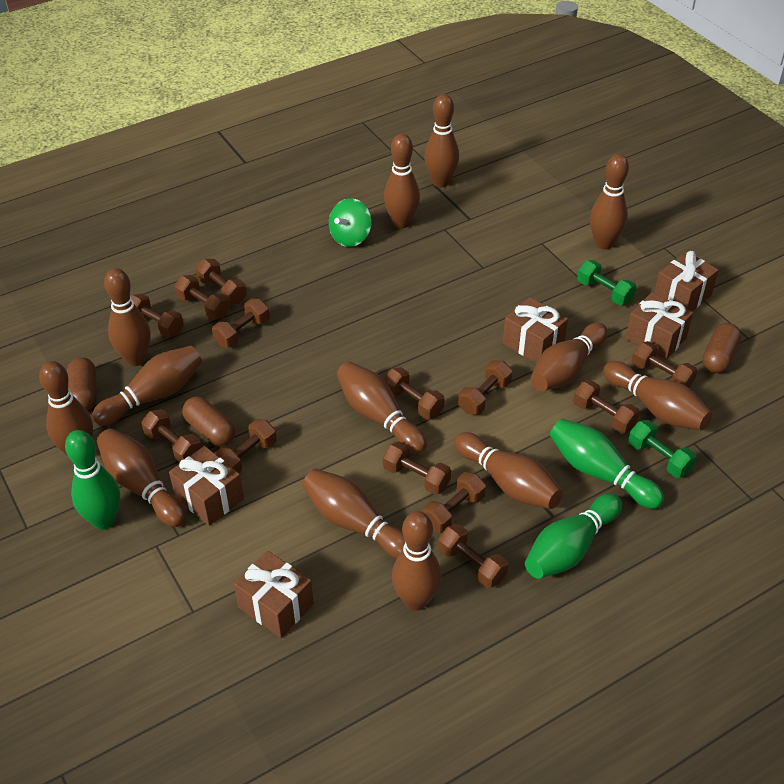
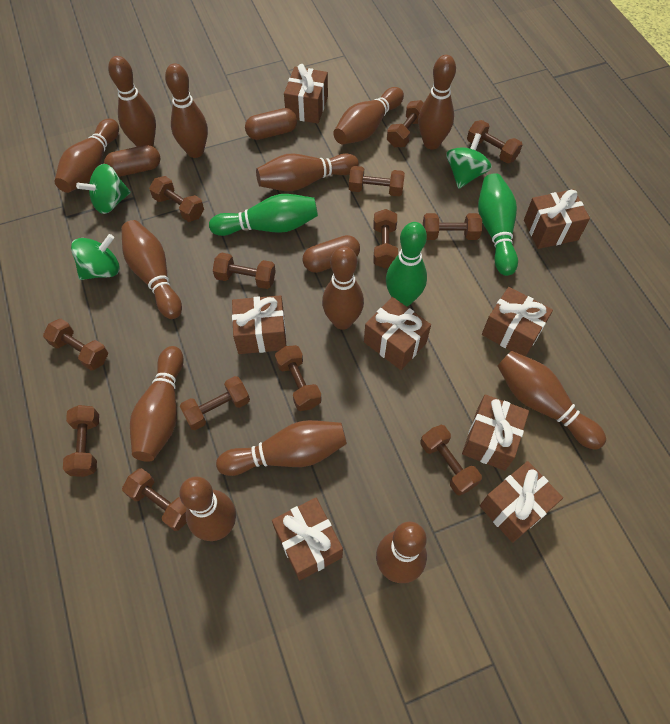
brown gift: [169,446,244,526] [234,551,314,638] [503,297,568,363] [625,292,693,360] [654,251,718,311] = 5 -> [232,295,286,354] [272,498,343,581] [284,64,328,124] [364,297,431,370] [462,395,529,471] [480,461,563,543] [482,287,553,356] [524,189,590,249] = 8
green dumbbell: [577,260,637,305] [628,420,697,478] = 2 -> none = 0
green spinning top: [329,198,372,247] = 1 -> [71,234,120,280] [76,164,131,214] [446,133,492,189] = 3

